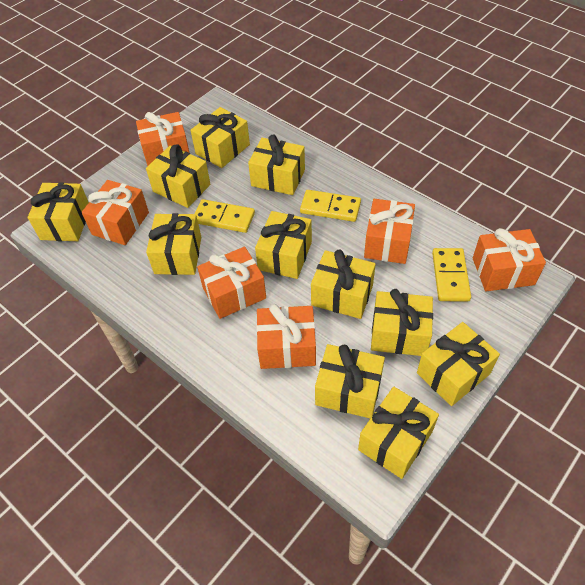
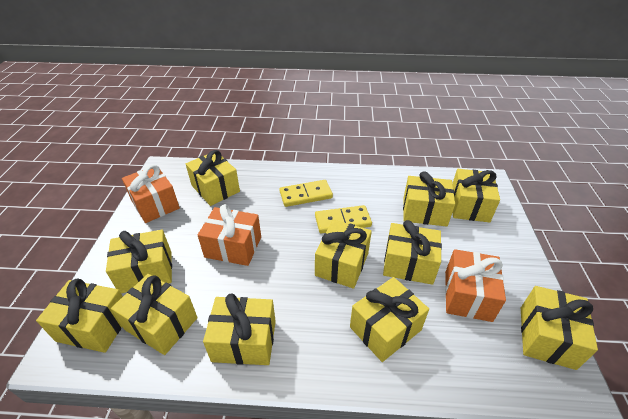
orange gift: [82,180,149,245] [136,112,189,166] [197,247,266,319] [256,304,316,369] [364,199,415,264] [473,228,546,291] = 6 -> [122,165,180,223] [198,204,261,266] [445,249,506,322] = 3
yellow domino: [194,199,255,233] [300,190,361,222] [432,248,471,301] = 3 -> [279,180,333,207] [315,205,372,233] = 2

